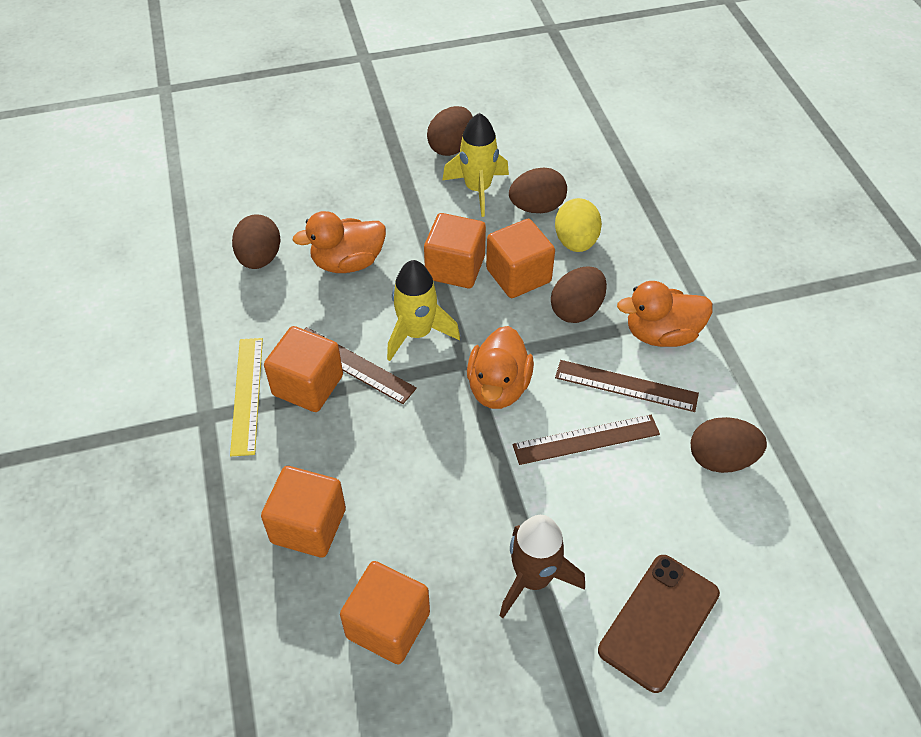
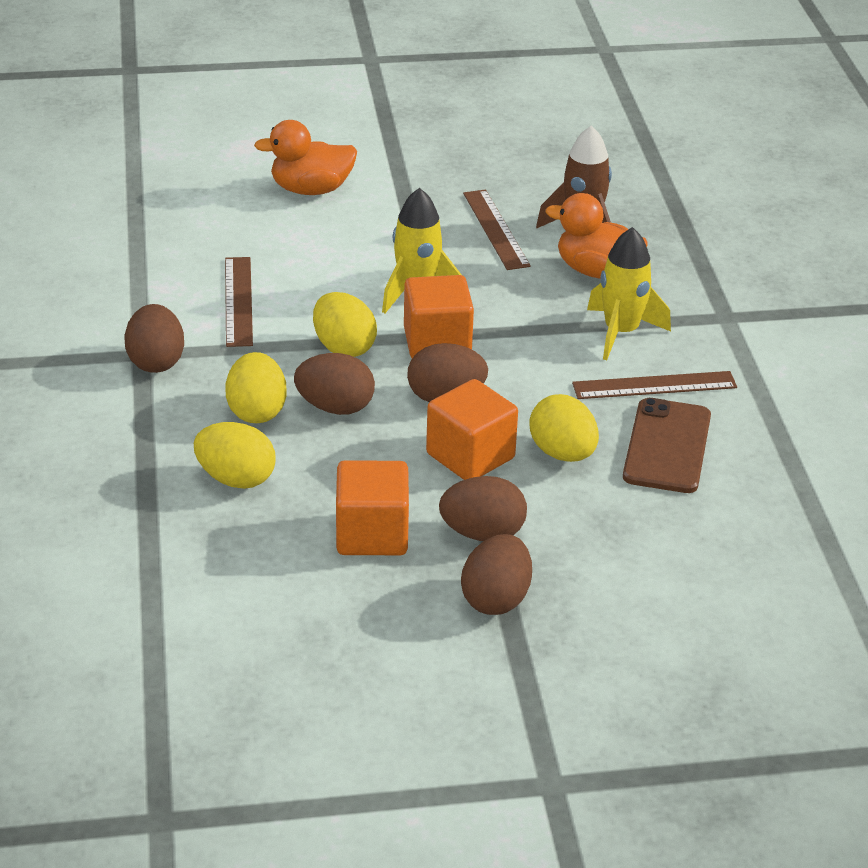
orange cube: [261,466,346,558] [264,326,343,412] [340,561,430,665] [424,213,486,288] [486,219,555,298] = 5 -> [336,460,409,555] [404,275,474,358] [426,379,518,480] = 3
orange duck: [293,211,386,273] [467,326,534,409] [617,281,713,347] = 3 -> [254,120,357,195] [546,193,648,279] = 2
yellow egg: [555,198,602,252] = 1 -> [194,422,275,489] [225,352,287,423] [313,292,377,357] [529,394,599,462] = 4
yellow ruler: [230,338,263,456] = 1 -> none = 0

